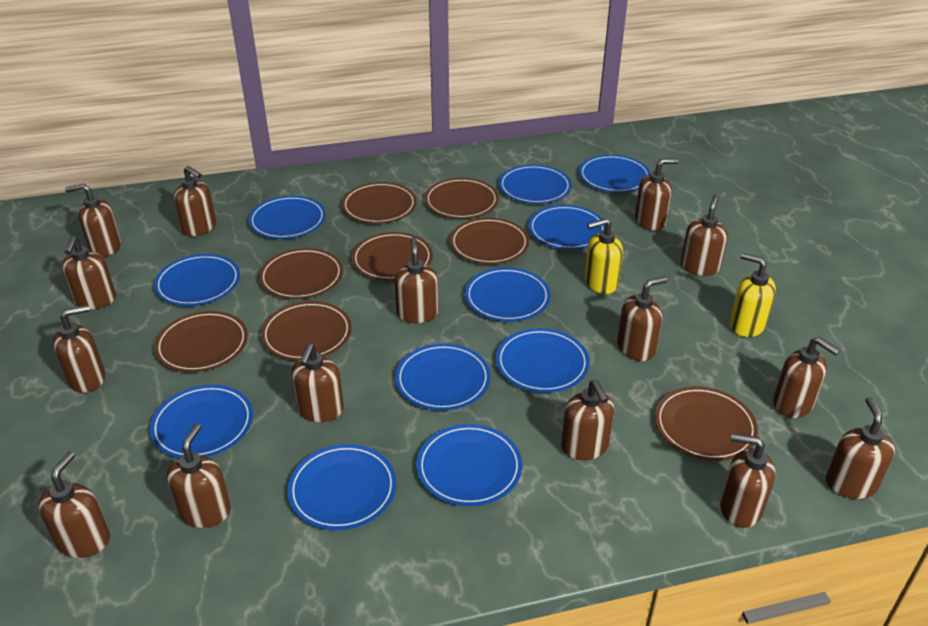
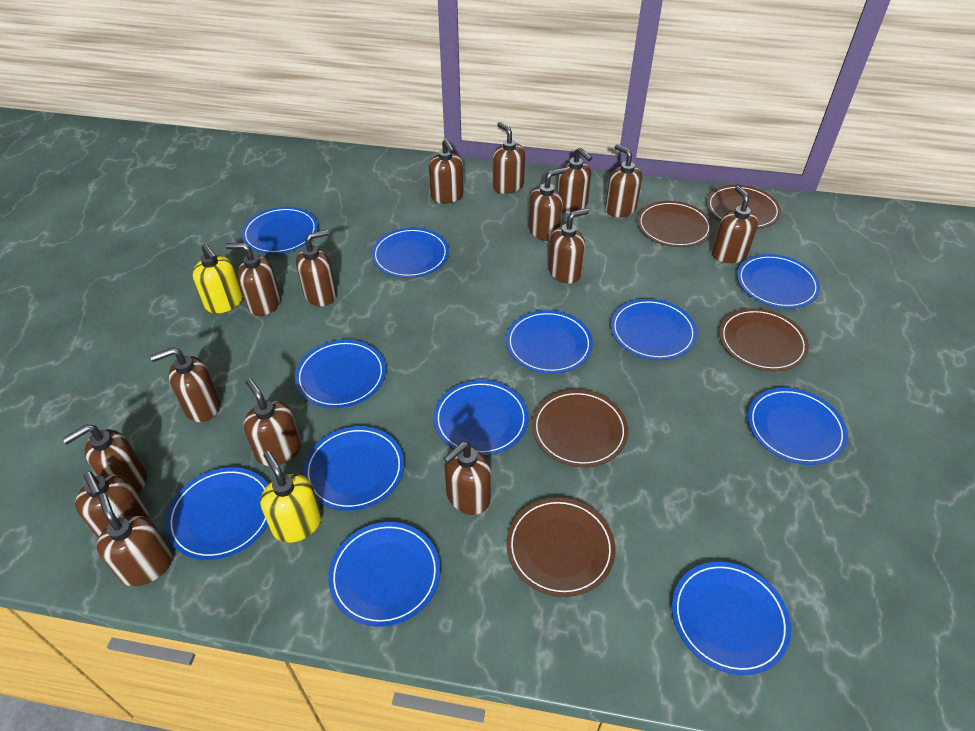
blue plate: [150,385,253,458] [154,254,240,306] [248,196,326,239] [288,444,396,530] [395,343,491,411] [417,424,522,506] [465,267,550,322] [496,328,590,393] [499,165,572,204] [529,205,605,250] [579,155,651,193] = 11 -> [165,467,268,560] [242,207,318,254] [295,340,386,408] [303,426,404,511] [328,522,441,627] [372,228,449,278] [434,380,528,456] [506,310,593,374] [611,299,697,360] [672,562,791,675] [737,254,820,309] [748,388,848,465] = 12
brown plate: [154,311,248,372] [259,248,343,299] [261,301,352,361] [342,182,417,224] [352,232,433,281] [424,178,499,219] [450,218,529,264] [655,386,758,461] = 8 -> [507,498,616,597] [532,390,628,467] [637,201,713,247] [707,185,781,229] [719,308,809,371] = 5

